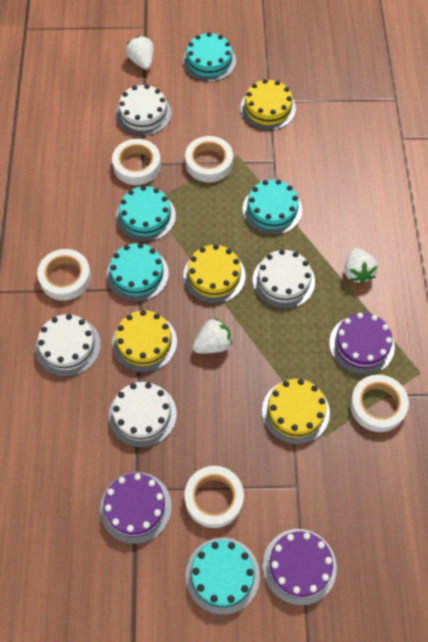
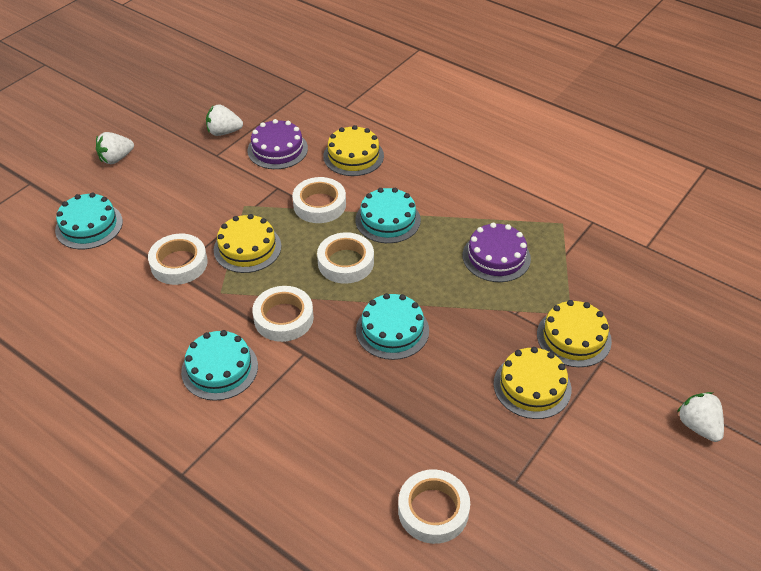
purple cake: [100,472,172,544] [263,529,337,605] [329,313,395,375] = 3 -> [247,119,308,169] [463,223,531,282] = 2
turquoise cake: [106,243,169,302] [116,186,176,242] [183,32,236,82] [186,538,260,615] [243,179,302,235] = 5 -> [55,192,123,249] [181,330,258,401] [355,188,421,243] [356,293,429,360] = 4
white cake: [35,314,101,377] [109,382,177,448] [116,84,172,136] [253,249,315,309] = 4 -> none = 0

